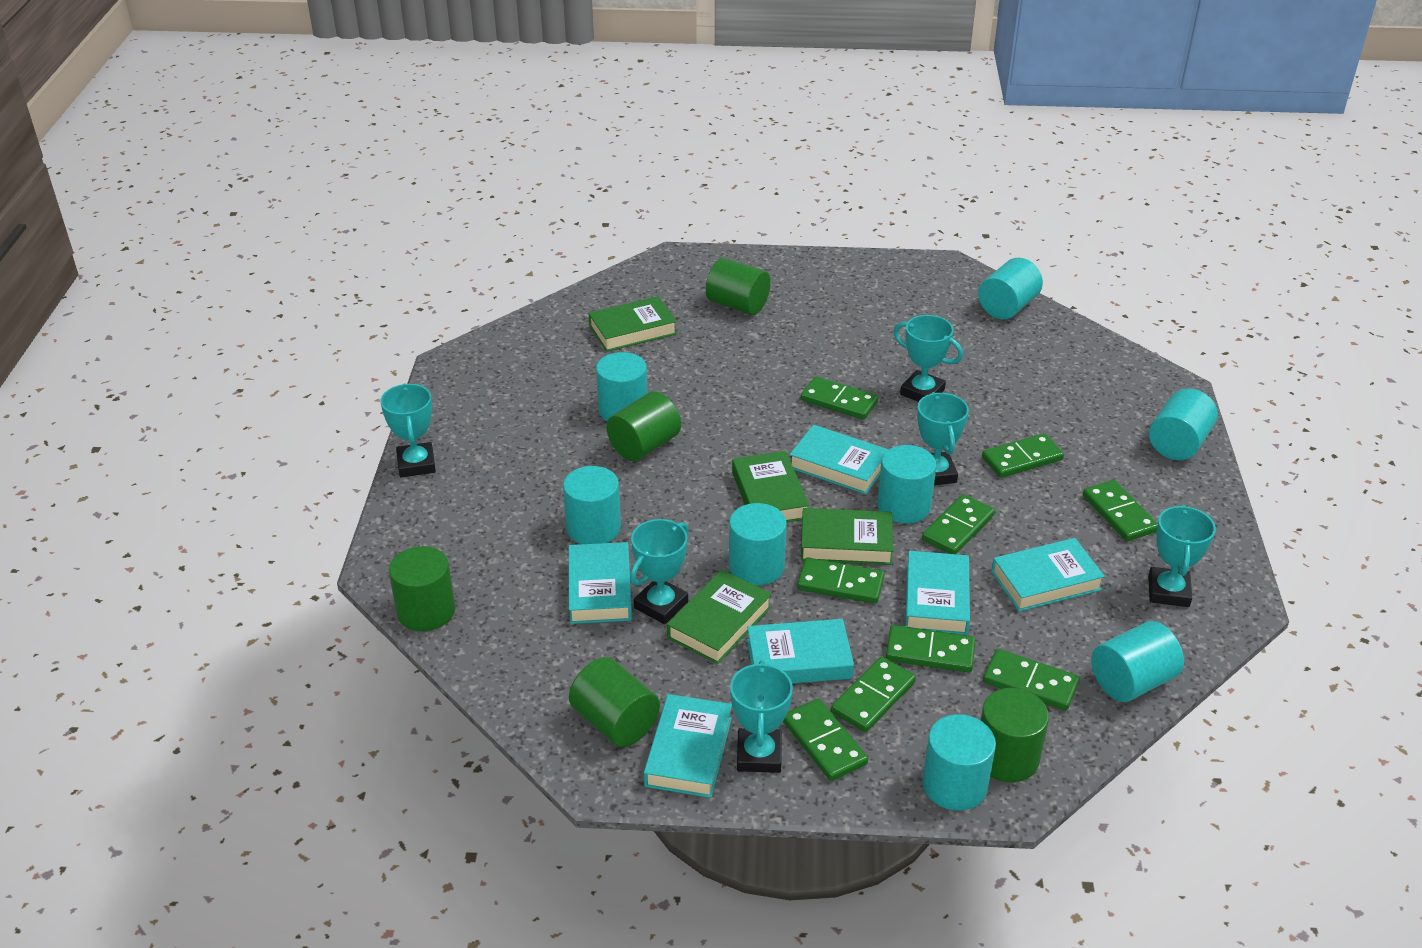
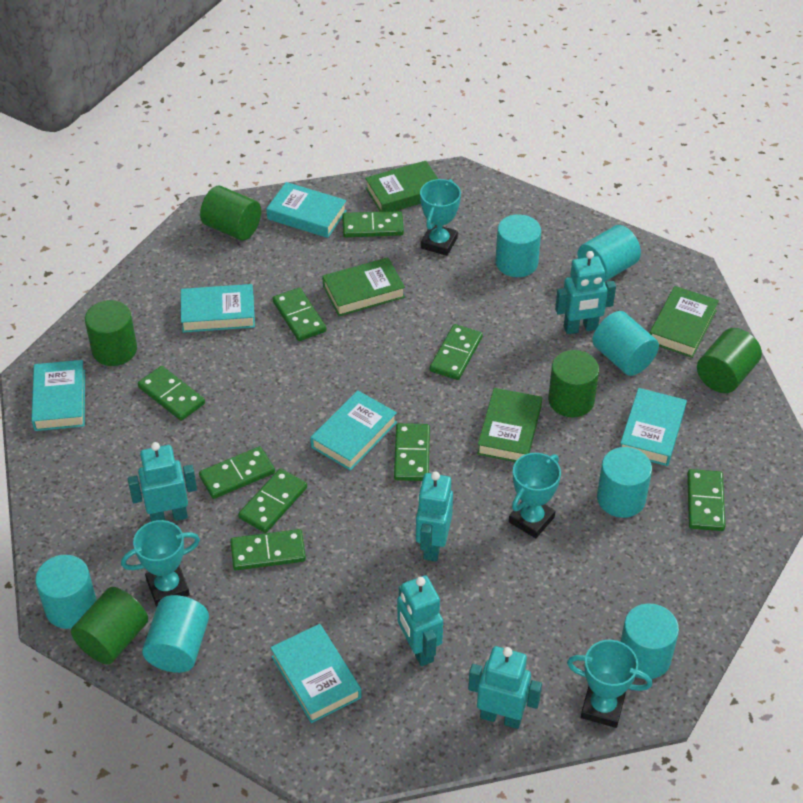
turquoise cylinder: [563,466,621,544] [596,352,648,421] [729,503,787,585] [877,445,937,523] [922,714,996,811] [978,258,1043,319] [1092,621,1184,702] [1149,389,1218,460] = 8 -> [35,555,97,629] [142,595,209,673] [496,214,541,277] [577,225,641,282] [592,311,659,376] [597,447,652,518] [620,603,679,679] = 7
turquoise robot: none = 0 -> [128,442,197,522] [397,575,443,666] [416,472,453,562] [468,646,542,729] [555,251,616,334] = 5
turquoise trophy: [380,384,436,477] [630,519,689,624] [730,660,793,773] [894,315,963,402] [917,392,969,485] [1148,505,1216,607] = 6 -> [121,520,200,606] [420,179,461,256] [509,453,561,538] [567,640,652,728] = 4

